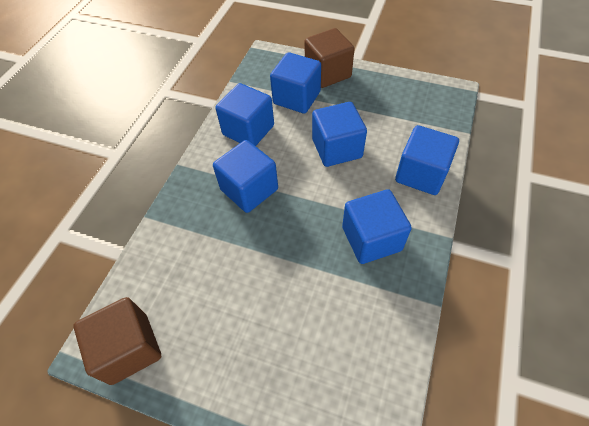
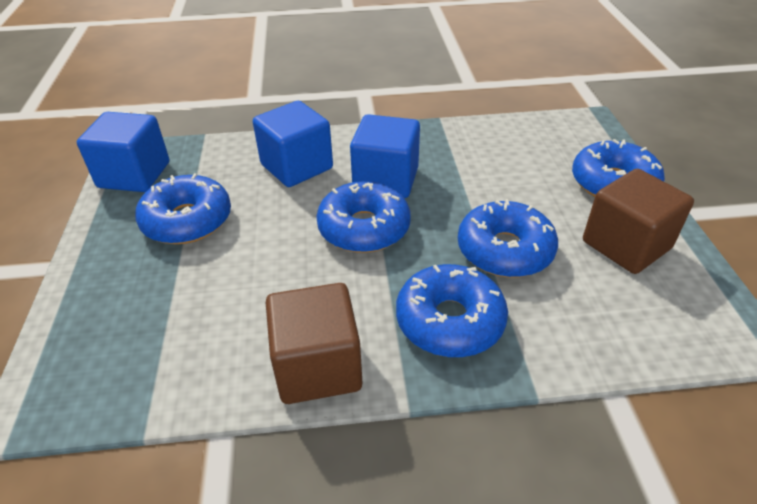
blue cube: [213,140,278,213] [215,83,274,146] [270,52,321,114] [312,102,367,167] [342,189,412,264] [395,125,459,195] = 6 -> [77,112,169,192] [253,101,333,187] [350,114,420,198] = 3
blue donut: none = 0 -> [135,173,231,244] [316,181,411,253] [396,264,508,357] [458,199,558,277] [572,139,665,197] = 5

